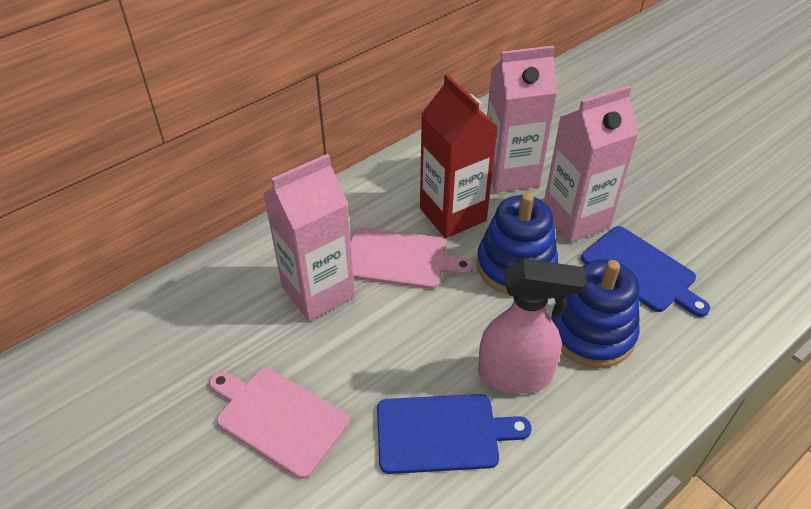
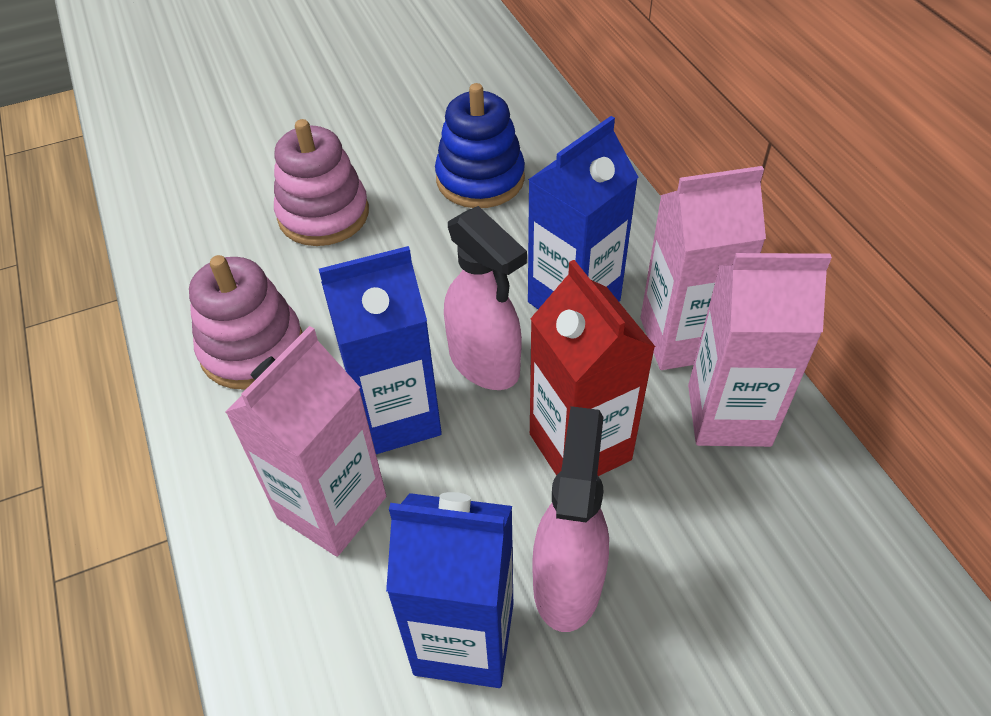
blue carton: none = 0 -> [319,246,442,454] [386,492,513,688] [528,116,638,309] = 3
blue cutting board: [377,394,532,474] [581,226,710,317] = 2 -> none = 0
blue stacking toy: [477,193,558,295] [551,259,640,368] = 2 -> [435,83,525,208] = 1
pink cutting board: [209,368,349,479] [351,227,473,289] = 2 -> none = 0
pink spray bottle: [478,259,586,394] = 1 -> [444,206,527,390] [532,406,609,632] = 2
pink stacking toy: none = 0 -> [189,255,303,390] [274,119,369,246] = 2

